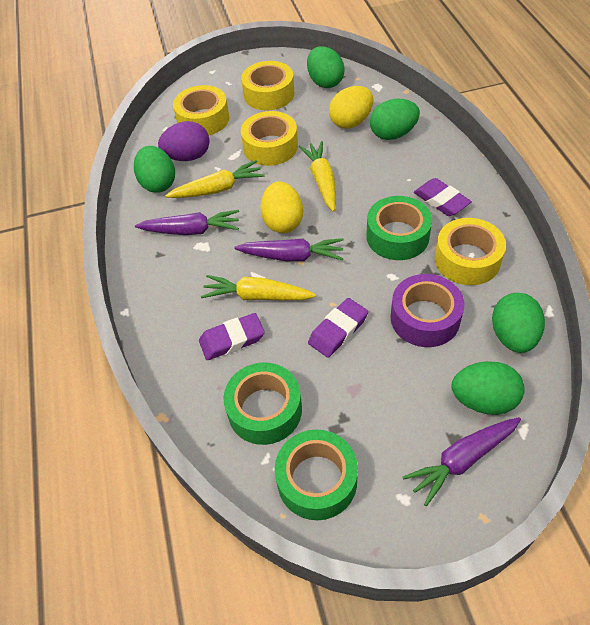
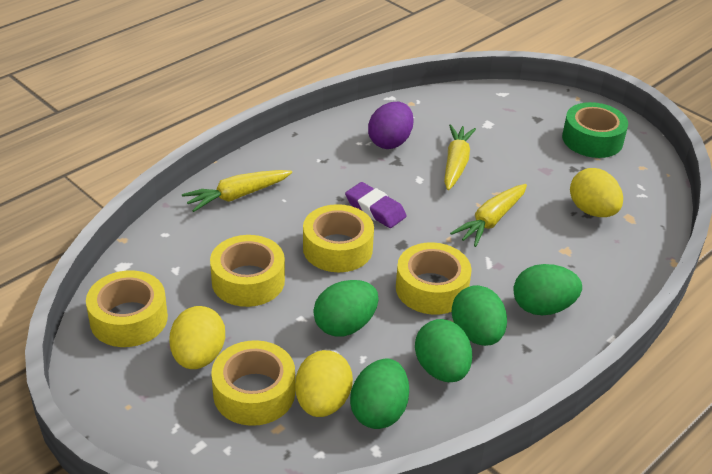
green tape: [223,363,302,445] [275,430,358,520] [366,196,432,260] = 3 -> [562,102,628,158] = 1
purple carrot: [135,210,239,235] [234,238,344,261] [403,417,521,506] = 3 -> none = 0
purple eraser: [199,313,265,360] [308,298,368,358] [414,178,472,216] = 3 -> [345,182,407,228] = 1
purple tape: [391,274,465,347] = 1 -> none = 0
yellow egg: [261,182,303,233] [329,86,373,129] = 2 -> [169,306,225,369] [295,350,353,417] [570,168,623,217] = 3
yellow tape: [173,85,229,135] [241,61,295,110] [241,111,298,166] [435,218,506,285] = 4 -> [86,270,168,347] [210,235,285,307] [212,340,295,426] [303,204,374,272] [396,242,472,315] = 5

